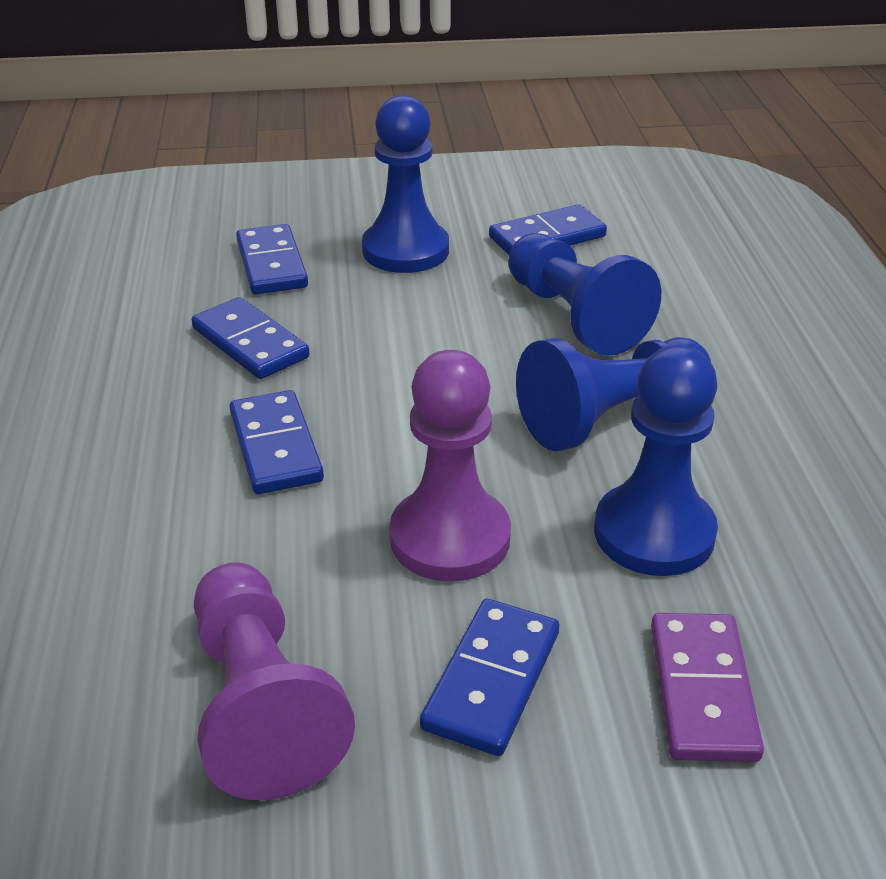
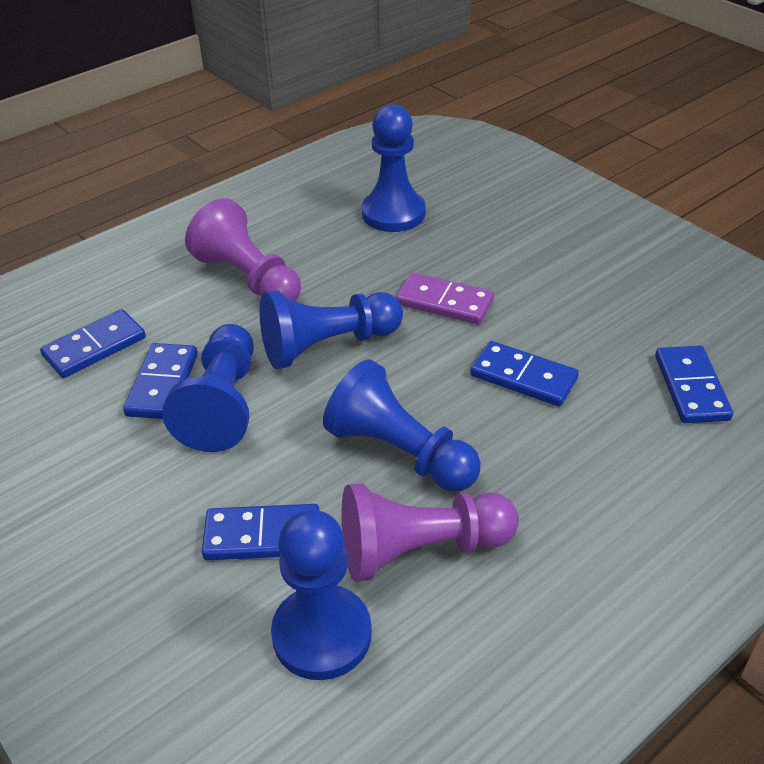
blue pawn: [362,95,449,273] [508,233,661,356] [516,337,711,451] [594,345,718,576] = 4 -> [162,324,254,452] [259,290,403,369] [271,510,372,680] [323,359,481,492] [362,104,425,232] = 5

